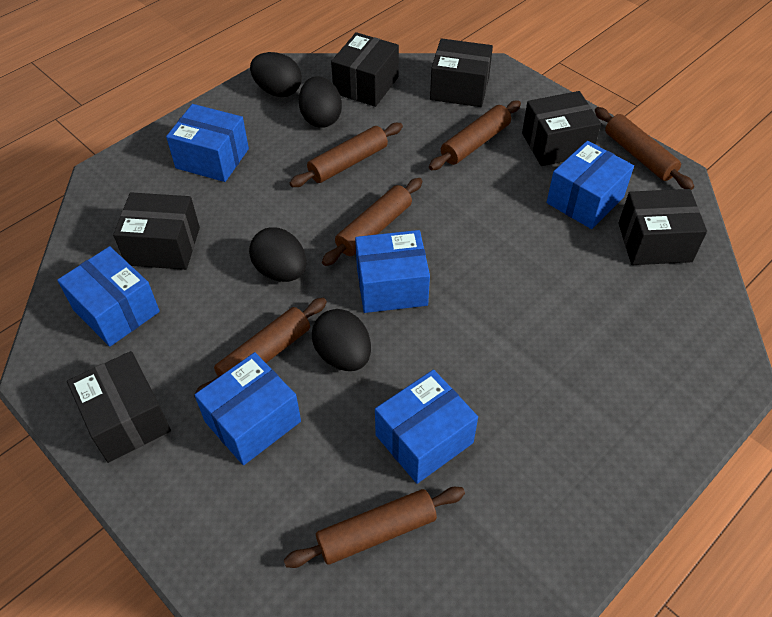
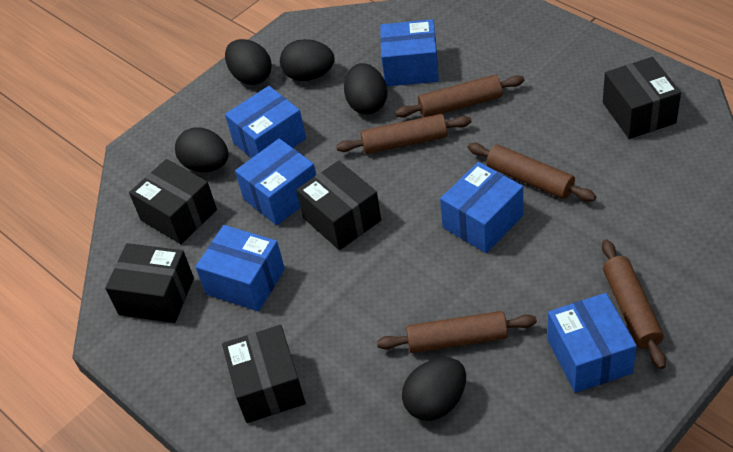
black box: [67,351,171,463] [113,192,200,270] [331,32,399,107] [430,38,493,107] [522,91,601,166] [618,189,707,265] = 6 -> [105,243,194,323] [129,159,217,244] [222,325,306,423] [296,161,381,250] [603,57,681,139] = 5
black egg: [249,227,307,282] [250,52,302,97] [299,76,342,128] [312,309,371,371] = 4 -> [175,128,229,172] [225,39,272,85] [280,39,335,81] [344,63,387,114] [402,358,466,421] = 5
brown rolling pin: [194,298,327,399] [284,487,465,568] [290,123,403,187] [322,178,422,266] [429,100,521,170] [595,107,694,190] = 6 -> [336,114,471,154] [377,311,537,353] [395,75,524,118] [468,143,596,202] [602,239,666,369] = 5

